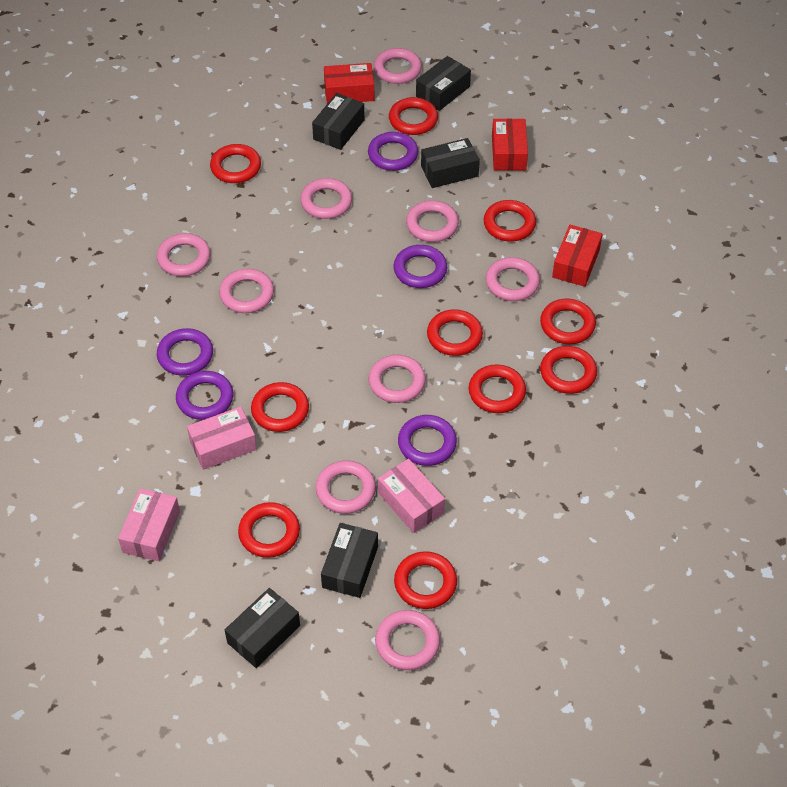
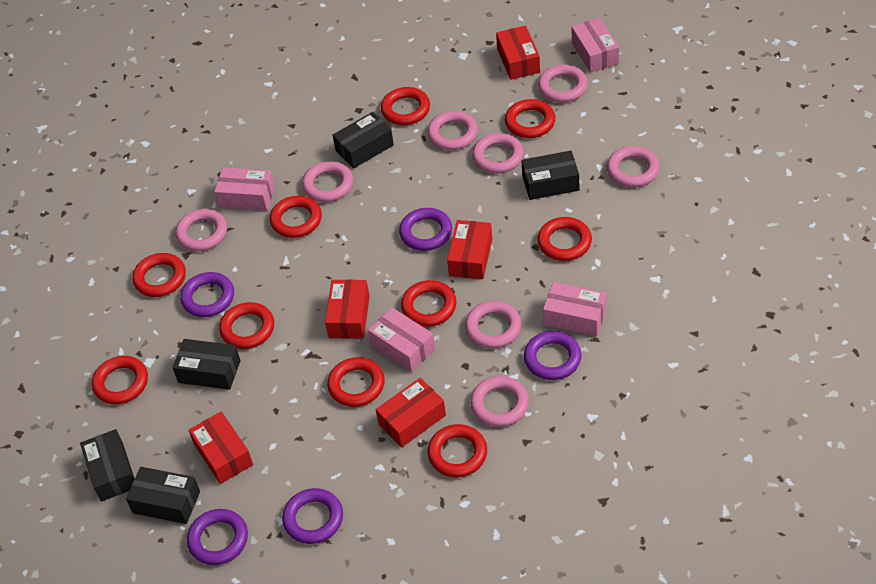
pink box: [118,488,180,561] [187,407,257,470] [378,459,445,533] = 3 -> [214,167,275,211] [368,307,435,372] [543,282,606,336] [571,18,619,73] = 4
pink ring: [157,233,210,276] [219,269,274,313] [300,178,352,219] [316,460,376,514] [369,355,426,403] [374,48,422,84] [375,610,440,670] [406,200,459,242] [486,257,540,301] = 9 -> [175,209,227,251] [302,161,353,202] [427,111,478,150] [465,301,521,349] [470,376,529,427] [472,133,524,174] [538,65,588,103] [607,146,660,187] = 8
red box: [324,63,375,104] [492,118,528,171] [552,225,603,287] = 3 -> [188,411,253,484] [325,279,370,339] [376,378,446,448] [447,220,492,279] [496,25,540,80] = 5

